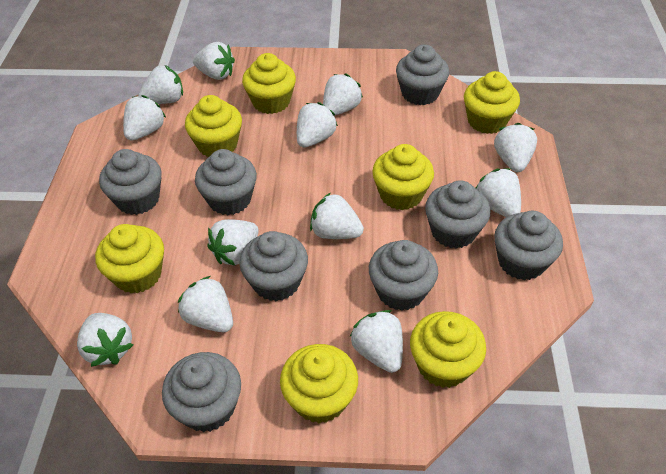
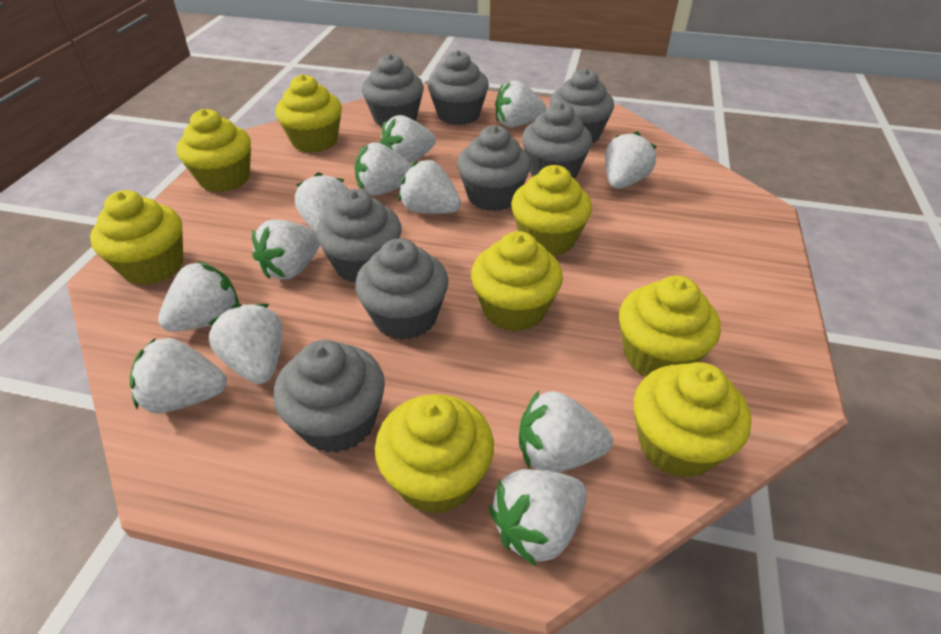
yellow cupcake: [95,224,164,293] [185,95,242,157] [242,53,296,114] [280,344,358,423] [372,144,434,210] [410,311,486,388] [464,71,520,134] = 7 -> [90,190,183,285] [177,109,251,192] [276,74,342,153] [375,394,494,514] [471,231,563,332] [511,165,592,256] [619,276,721,376] [634,362,751,478] = 8

